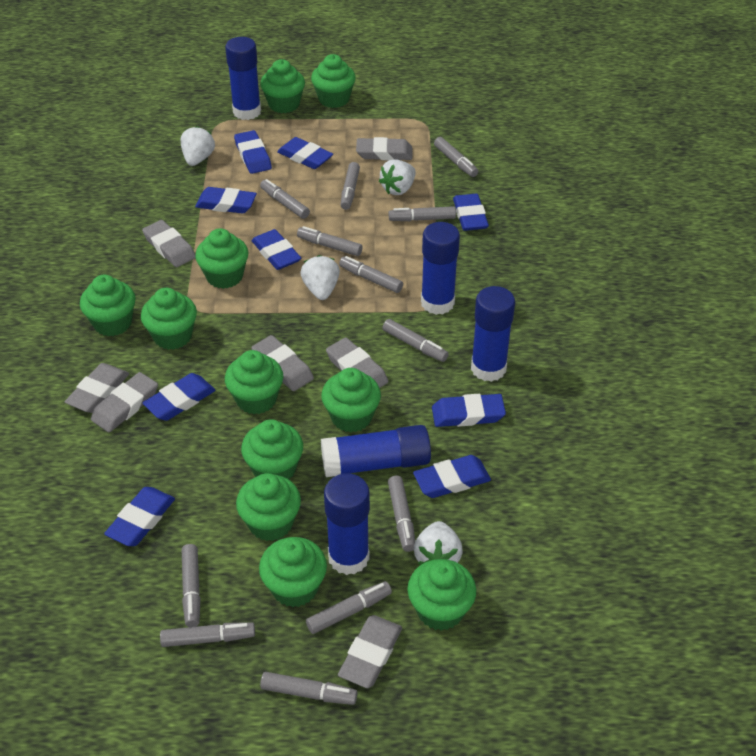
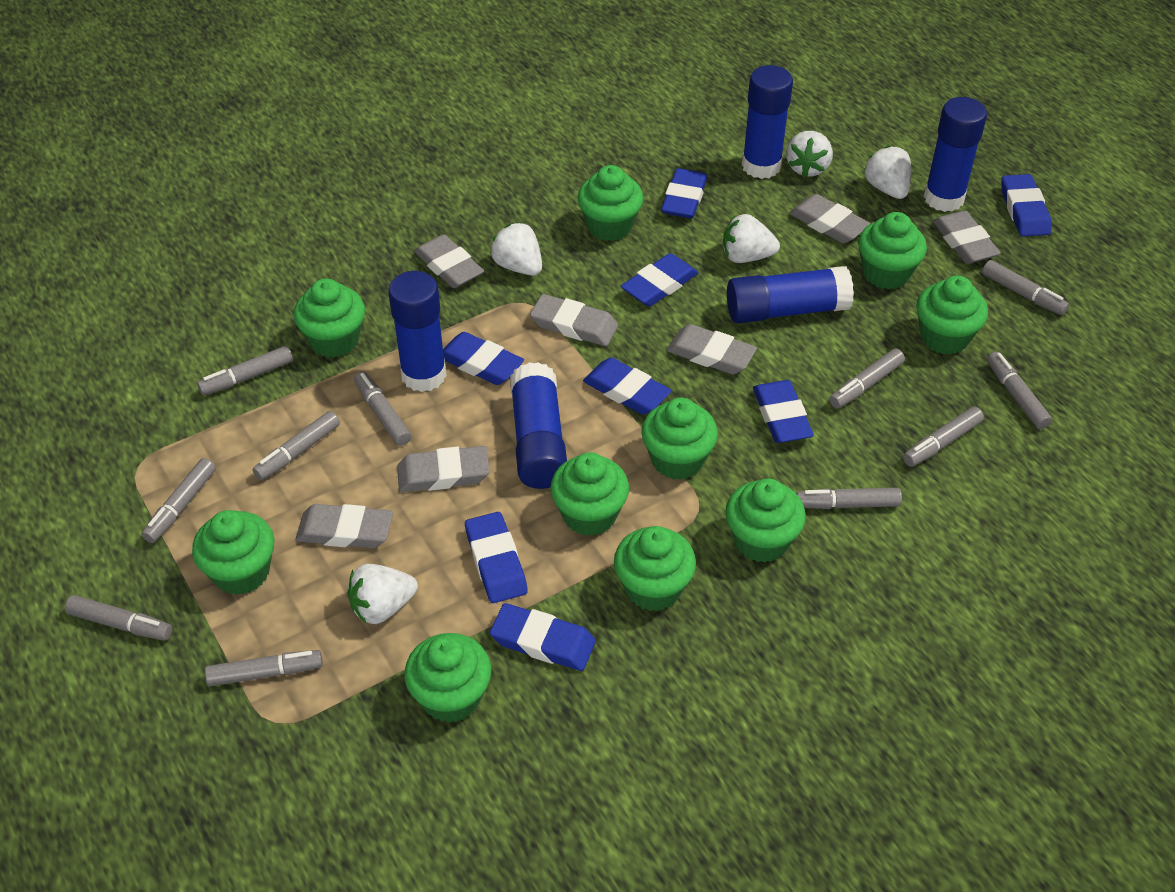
blue eraser: [104,487,175,546] [143,373,216,421] [195,187,257,214] [234,130,272,174] [252,229,301,270] [277,137,333,169] [413,455,491,498] [432,394,506,427] [453,194,489,231] = 9 -> [443,332,524,385] [465,512,528,603] [490,603,596,671] [583,357,672,415] [621,253,699,306] [661,168,708,219] [753,380,814,443] [1001,174,1051,237] = 8
green cupcake: [80,275,136,336] [141,287,197,350] [195,228,248,289] [225,350,283,414] [236,473,301,541] [241,419,303,480] [259,537,327,607] [260,59,305,113] [311,54,356,108] [321,368,381,432] [407,559,476,631] = 11 -> [192,510,274,595] [294,279,365,358] [404,633,492,723] [550,452,629,536] [578,165,644,241] [614,526,696,611] [641,398,718,480] [725,478,806,563] [858,212,927,289] [916,275,988,355] = 10
grey marker: [160,622,255,647] [182,544,201,627] [260,179,310,219] [260,672,357,705] [297,226,363,256] [306,581,392,634] [339,256,403,293] [341,162,360,210] [382,319,449,362] [388,476,415,552] [389,206,456,221] [434,137,478,177] = 12 -> [65,595,172,641] [142,458,216,543] [197,346,293,395] [205,650,323,686] [253,411,340,480] [354,372,411,446] [796,488,902,509] [829,349,905,409] [903,406,984,467] [982,260,1069,315] [987,352,1052,429] = 11
white strawberry: [181,126,215,166] [300,255,340,300] [379,159,416,195] [414,521,463,565] = 4 -> [348,564,418,624] [490,223,542,276] [723,214,780,263] [786,131,833,178] [864,146,911,199] = 5

